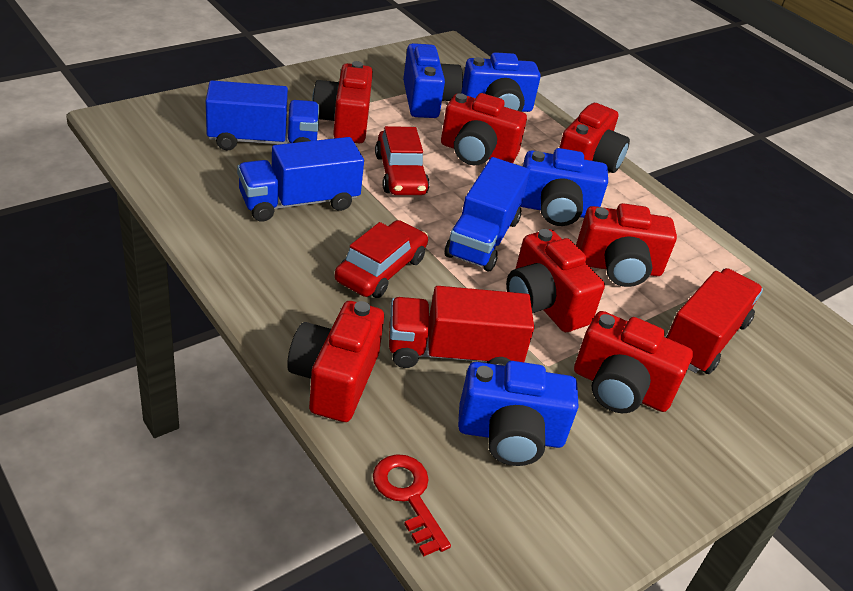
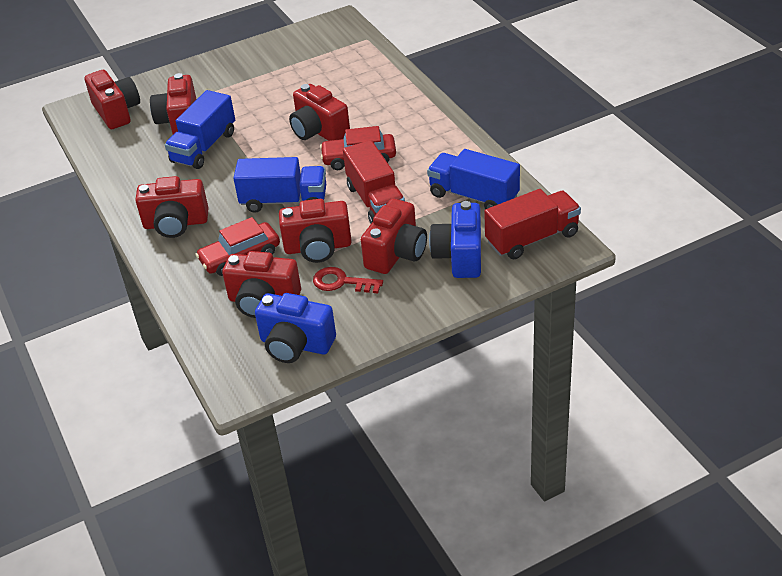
blue camera: [403,43,463,118] [458,361,579,466] [461,52,541,112] [520,148,608,226] = 4 -> [255,293,336,363] [429,201,481,278] = 2

